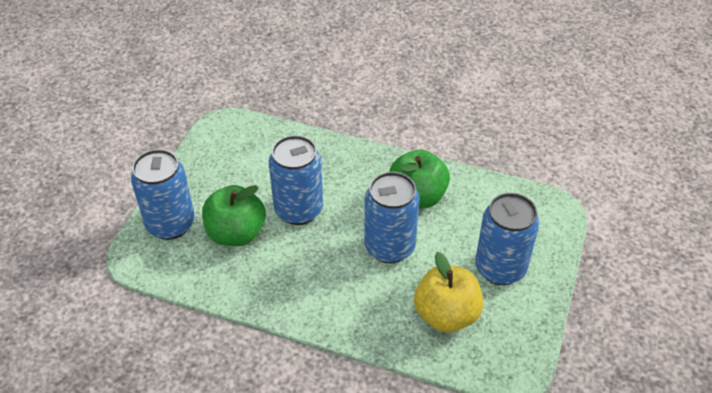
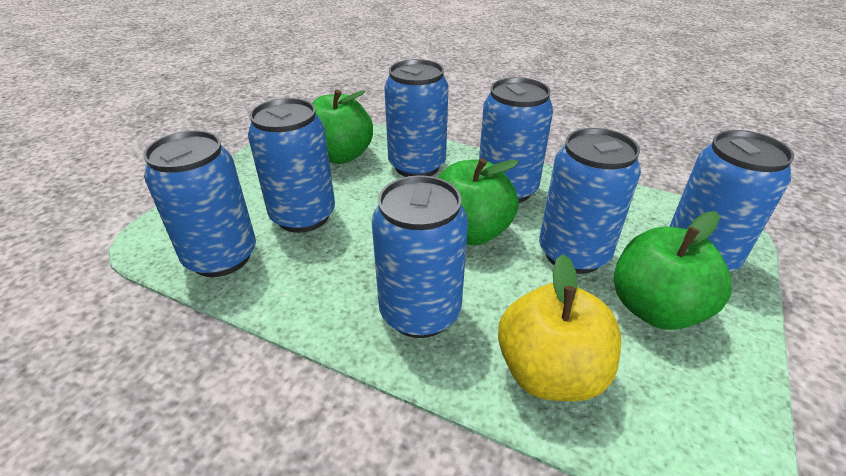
blue can: [131,149,195,240] [269,135,323,225] [364,172,420,263] [475,193,539,285] = 4 -> [143,130,256,277] [248,98,335,233] [372,175,468,338] [384,59,449,177] [479,77,553,203] [539,128,641,274] [669,130,794,272] = 7
green apple: [202,185,266,246] [389,149,450,208] = 2 -> [312,90,373,164] [438,158,519,245] [614,211,732,330] = 3

